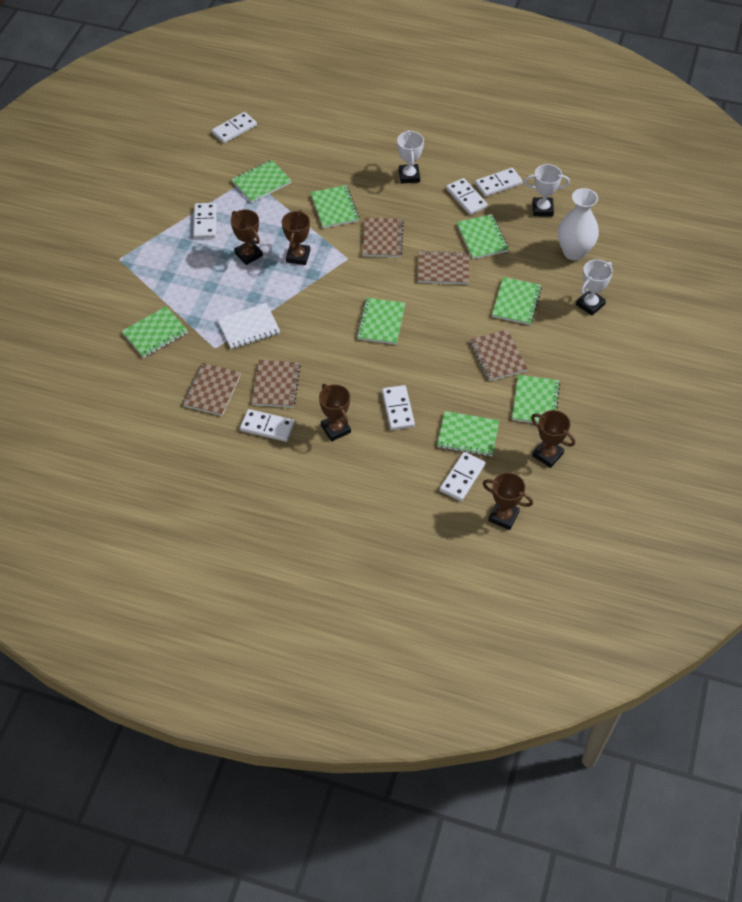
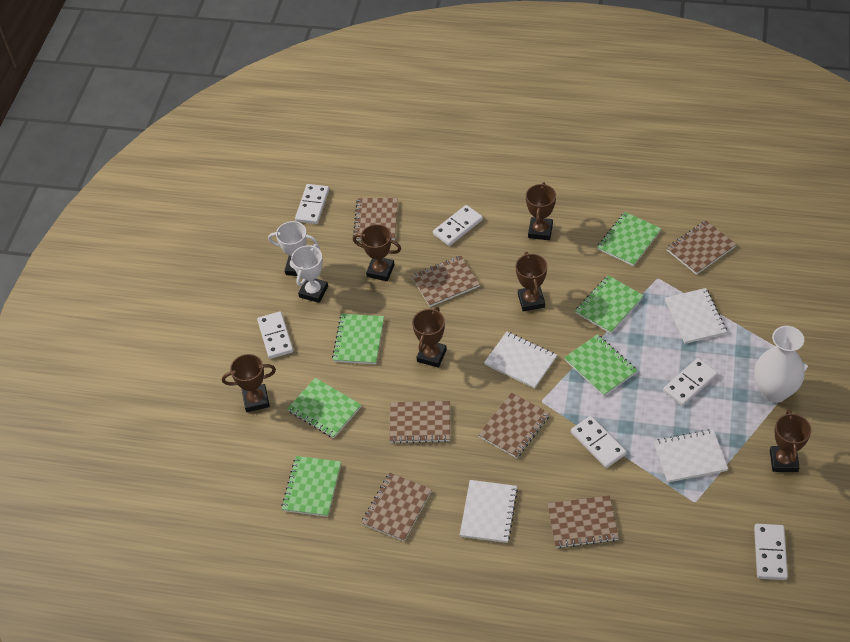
brown notebook: [183,363,241,416] [252,360,301,408] [362,217,404,257] [418,251,469,284] [470,329,528,381] = 5 -> [353,198,398,241] [361,472,432,541] [389,401,450,444] [411,256,480,307] [478,392,550,458] [547,495,619,548] [667,221,737,275] = 7
brown trophy: [231,209,263,265] [282,210,310,265] [319,384,351,441] [483,472,533,530] [531,410,575,468] = 5 -> [222,354,276,412] [353,224,401,281] [412,307,447,368] [516,252,547,311] [526,182,556,240] [770,409,811,472] = 6
green notebook: [122,307,188,358] [231,160,292,203] [311,185,359,228] [356,298,405,345] [437,411,499,456] [457,214,509,259] [492,277,542,325] [512,375,560,423] = 8 -> [281,456,341,517] [287,378,361,438] [332,314,384,364] [564,334,637,396] [575,275,644,334] [597,212,661,266] = 6
white domino: [193,203,217,238] [212,112,257,143] [240,409,295,442] [382,385,415,430] [440,452,485,501] [446,178,488,215] [475,168,523,197] = 7 -> [257,311,293,359] [295,184,329,224] [433,205,483,246] [571,416,627,468] [663,358,718,406] [754,524,788,580] = 6
white notebook: [217,303,280,349] = 1 -> [460,480,518,543] [484,332,557,389] [654,429,728,483] [665,288,727,344] = 4
white trophy: [397,130,424,184] [524,164,570,217] [576,259,613,316] = 3 -> [268,221,318,276] [291,244,328,303] = 2

